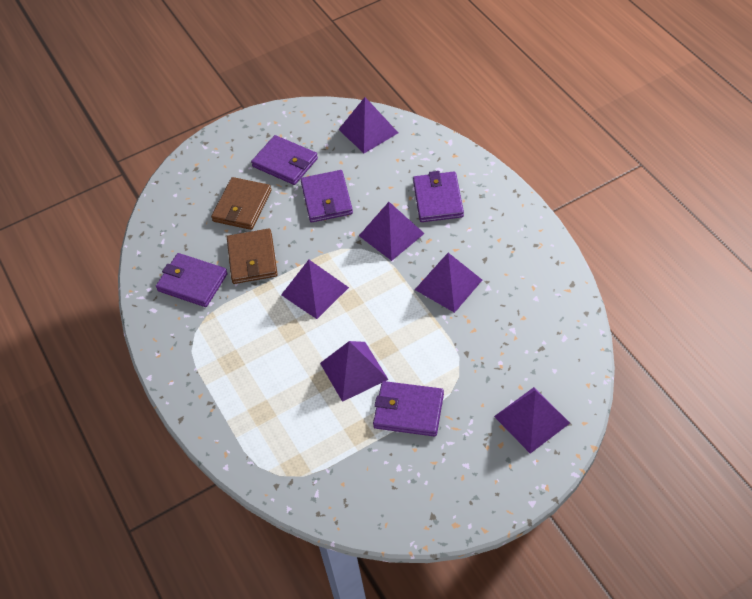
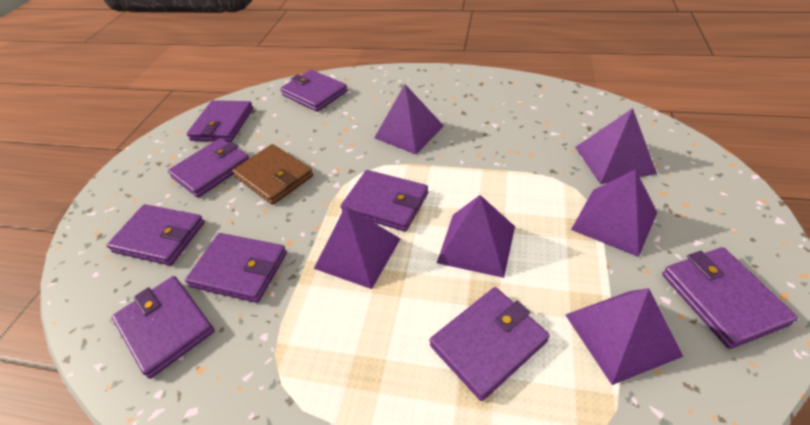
brown wallet: [211,177,272,230] [227,229,278,284] = 2 -> [232,144,313,205] = 1
purple wallet: [156,253,228,307] [251,135,318,185] [301,170,353,223] [373,381,444,437] [413,171,464,222] = 5 -> [106,204,205,265] [112,276,215,379] [168,138,249,198] [185,233,287,303] [186,100,253,142] [280,70,347,112] [340,170,428,232] [430,287,550,401] [662,247,798,349] = 9

